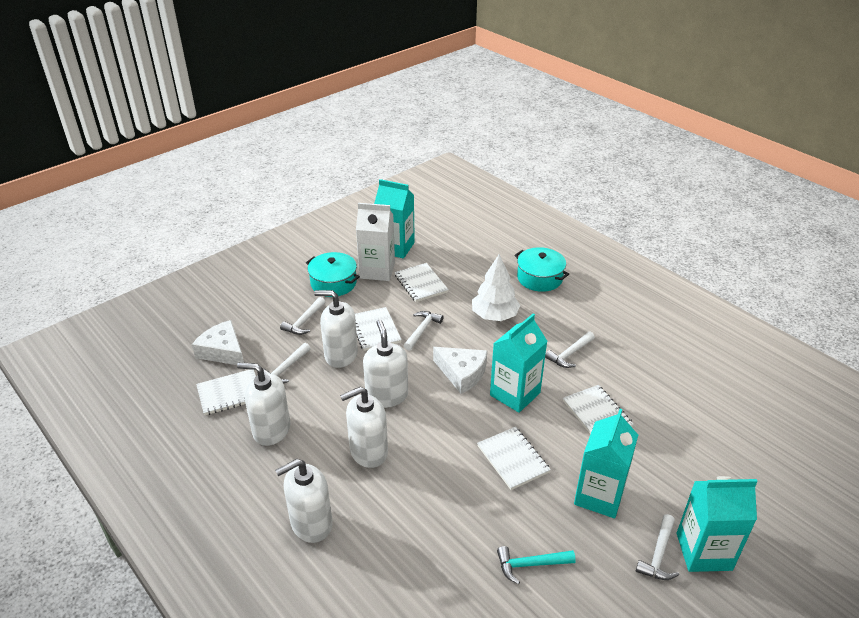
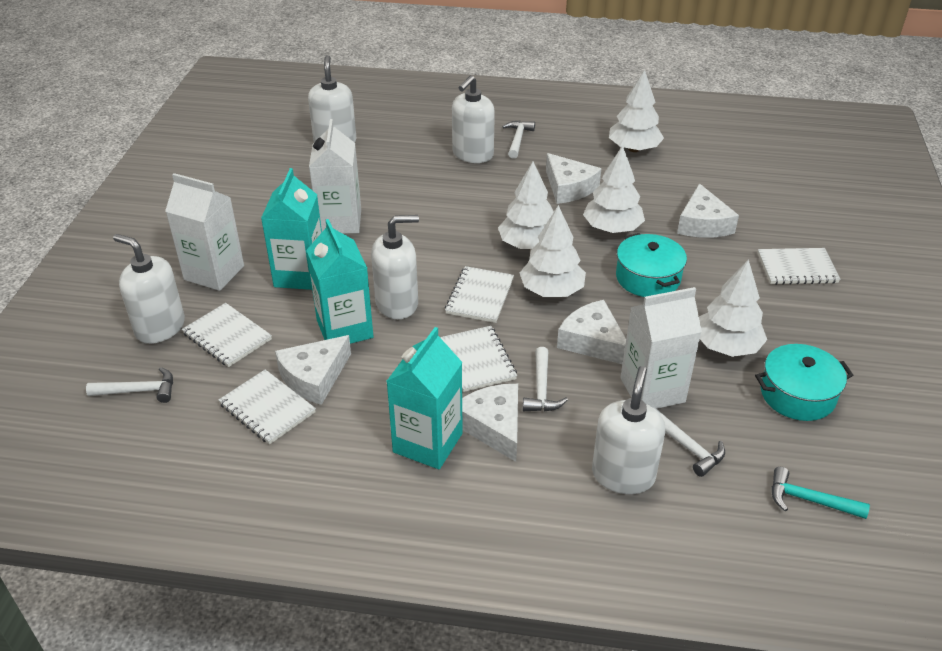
turquoise carton: [374,179,415,258] [490,314,547,413] [574,409,638,518] [677,476,758,572] = 4 -> [261,168,322,290] [306,219,374,344] [386,327,463,469] = 3
white carton: [356,203,395,281] = 1 -> [165,173,244,291] [309,119,361,234] [620,287,702,409] = 3
white cheese: [192,320,244,365] [433,347,487,394] = 2 -> [275,335,351,405] [462,384,518,462] [546,153,601,204] [557,300,626,364] [677,183,739,238] = 5
white hammer: [263,343,311,383] [280,297,325,335] [404,311,443,351] [545,332,595,368] [636,514,679,580] = 5 -> [86,367,173,403] [502,121,535,159] [523,347,568,411] [654,408,725,477] = 4
white tree: [472,254,520,321] = 1 -> [498,162,554,249] [520,205,586,297] [583,145,645,233] [609,70,664,152] [699,259,767,357] = 5

